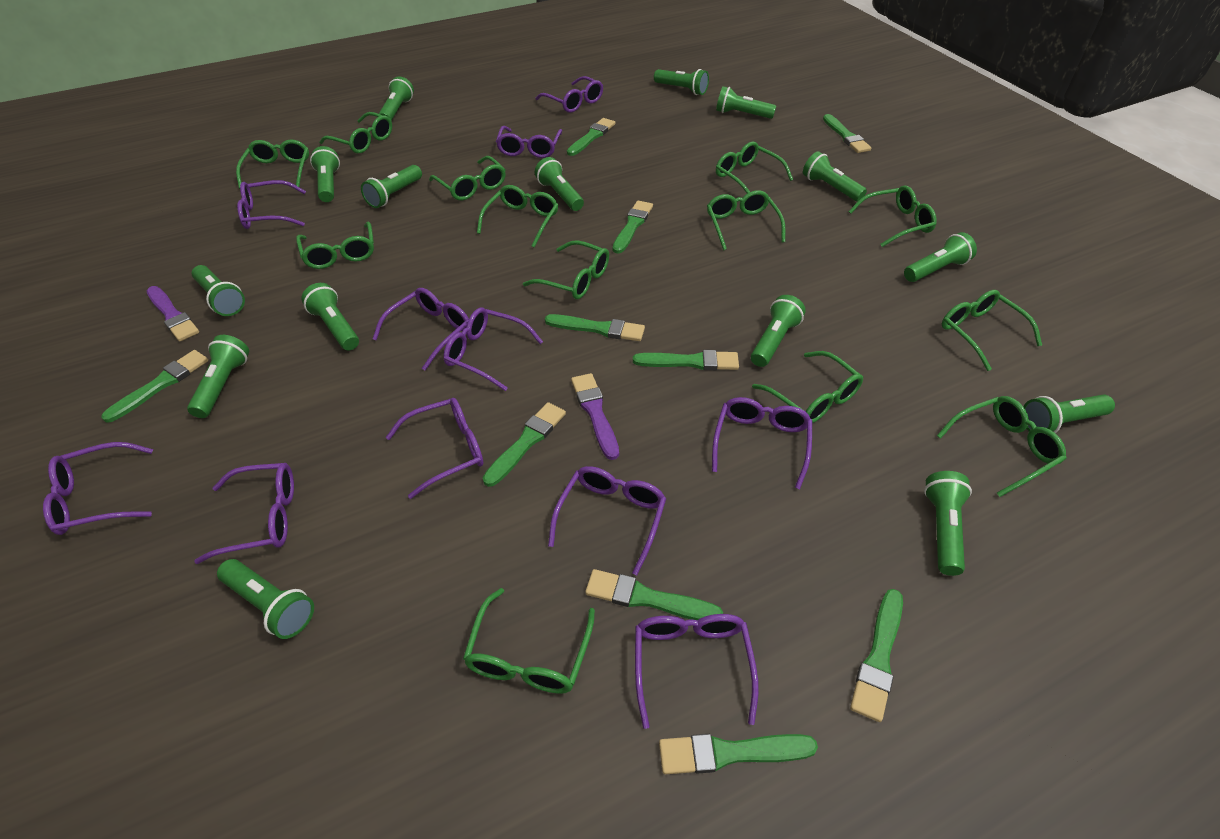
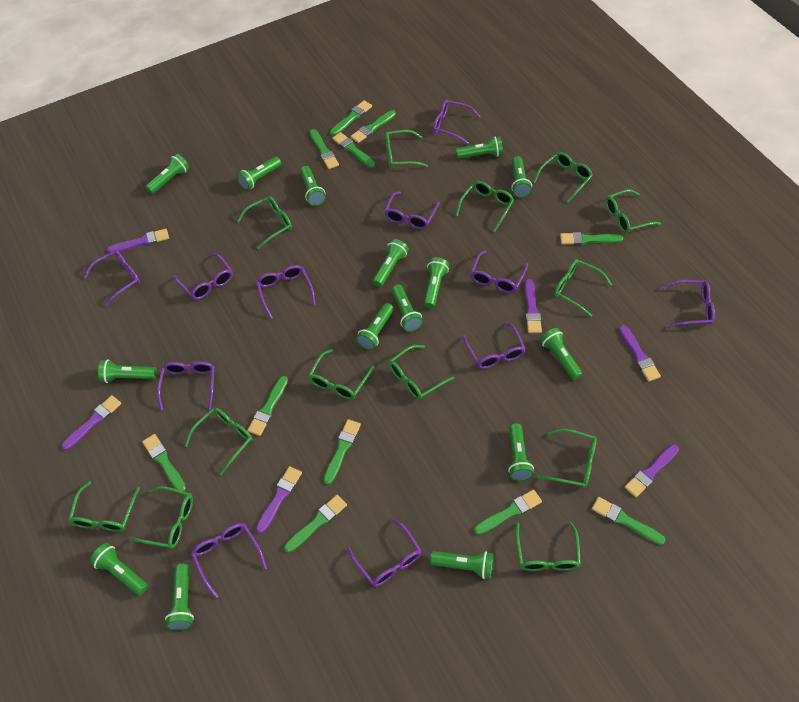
green brush: [101,350,208,423] [483,402,566,487] [545,314,645,341] [567,118,615,156] [585,569,723,620] [613,201,653,253] [633,350,739,370] [659,734,818,774] [823,114,871,153] [850,589,903,722] = 10 -> [142,434,186,491] [247,376,288,436] [284,495,347,553] [310,129,339,169] [324,419,361,485] [330,100,372,136] [332,132,375,168] [350,110,396,143] [474,489,542,535] [560,232,623,245] [592,497,666,545] = 11
purple brush: [147,286,199,341] [571,373,619,460] = 2 -> [61,395,121,450] [107,229,169,253] [256,466,302,534] [525,279,542,333] [619,325,661,382] [625,444,679,497] = 6

